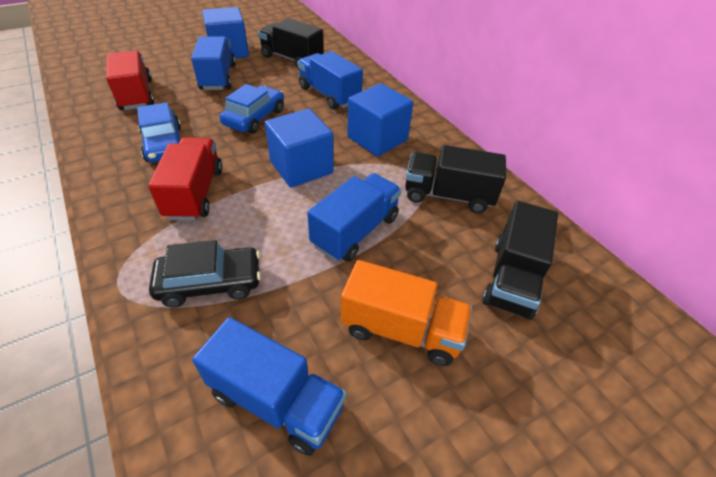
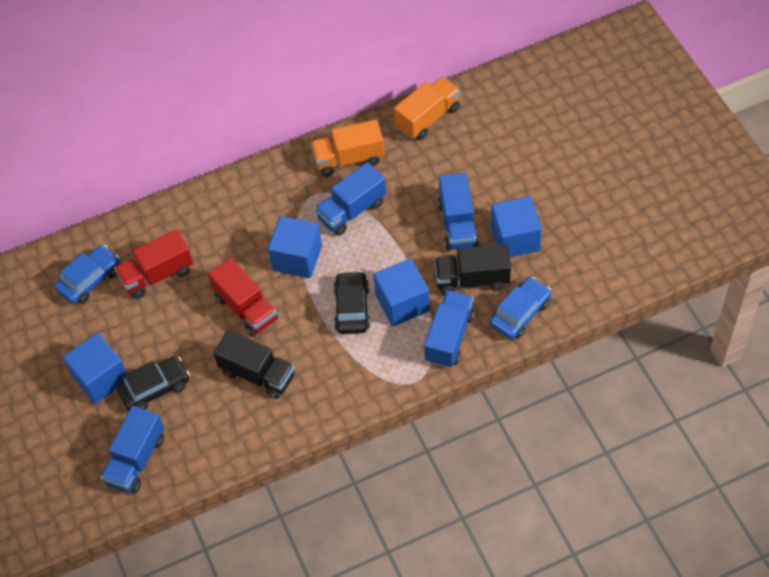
black car: [149,240,261,307] = 1 -> [116,356,190,410] [333,271,370,334] = 2
black truck: [258,18,323,69] [405,145,506,213] [482,201,558,320] = 3 -> [213,330,295,399] [434,244,511,295] = 2
blue cube: [202,7,249,58] [265,109,333,188] [347,83,413,157] = 3 -> [63,333,127,404] [268,216,322,278] [373,259,430,326] [491,196,542,257] = 4
orange truck: [341,260,472,366] = 1 -> [311,120,385,176] [394,77,460,140] = 2

